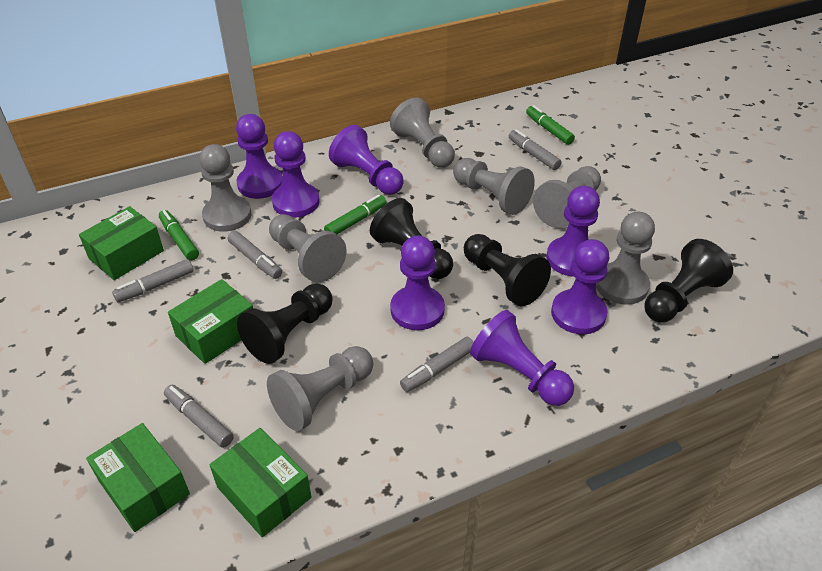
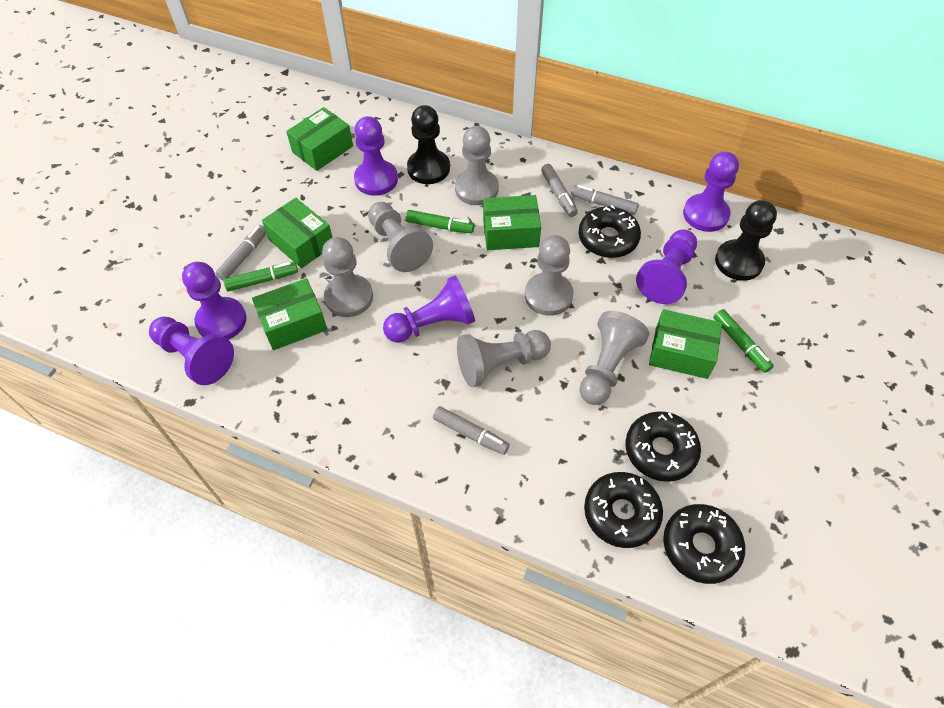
black donut: none = 0 -> [578,205,641,258] [584,472,663,548] [625,411,701,482] [663,504,745,584] = 4
black pawn: [237,283,333,364] [370,198,453,279] [464,234,551,306] [645,239,733,322] = 4 -> [407,105,450,184] [715,200,777,281] = 2
green box: [79,206,164,280] [86,423,190,532] [168,279,253,364] [209,428,311,537] = 4 -> [252,278,327,350] [262,197,333,268] [286,107,353,171] [483,195,541,250] [649,309,722,379] = 5
grey marker: [112,259,193,302] [164,385,234,448] [228,231,282,279] [400,337,474,392] [509,129,561,170] = 5 -> [215,225,266,281] [433,406,510,455] [541,164,578,217] [571,185,639,215] = 4
grey pawn: [199,144,252,232] [267,346,373,431] [269,214,347,282] [390,97,455,168] [453,158,535,215] [533,166,601,228] [596,212,655,305] = 7 -> [322,237,373,317] [368,202,433,272] [455,126,499,205] [457,330,551,387] [525,235,574,316] [579,311,649,405] = 6
purple pawn: [236,114,283,199] [272,131,320,218] [329,125,404,195] [390,236,445,330] [470,310,574,406] [546,186,600,277] [551,239,609,334] = 7 -> [149,316,234,385] [182,262,246,340] [354,116,398,196] [383,275,475,343] [636,230,697,304] [683,152,739,232] = 6

